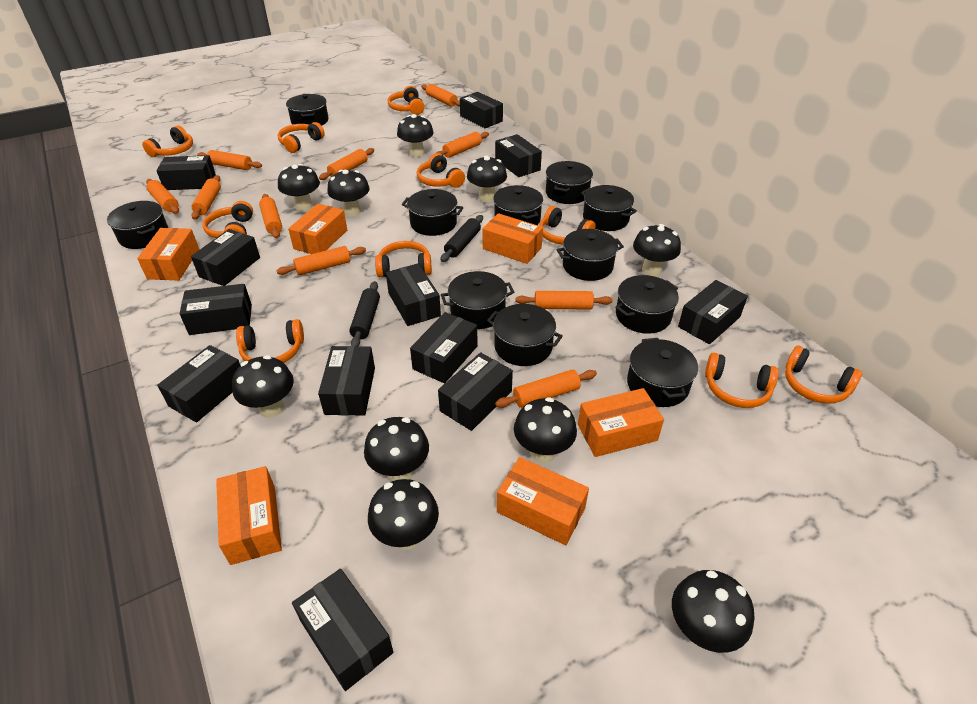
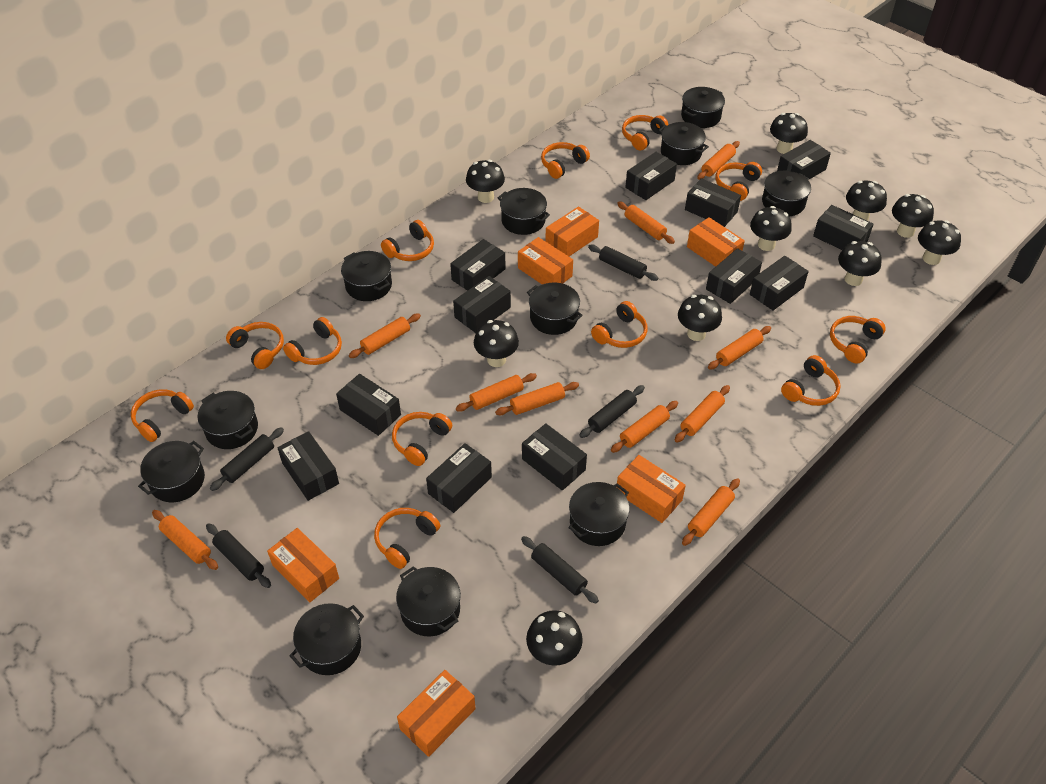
black rolling pin: [349,281,380,346] [440,215,483,262] = 2 -> [206,523,271,588] [210,427,284,491] [521,536,599,603] [579,385,645,438] [588,245,658,281] = 5
orange headphones: [142,125,193,157] [202,201,253,238] [236,319,304,363] [278,122,325,153] [375,241,432,277] [388,86,425,115] [417,153,465,188] [539,206,596,244] [705,353,779,408] [785,346,862,404] = 10 -> [131,389,194,442] [226,322,284,369] [283,317,342,365] [374,508,440,569] [381,220,434,261] [392,412,452,466] [541,142,590,179] [591,301,647,348] [622,115,668,150] [716,162,762,201] [781,355,840,406] [830,316,886,364] = 12

